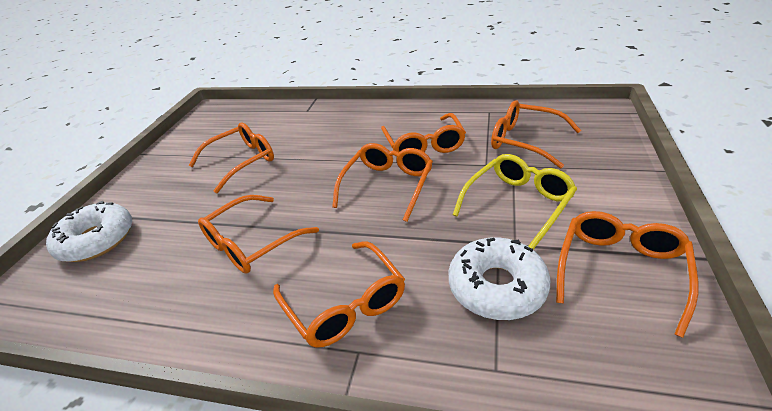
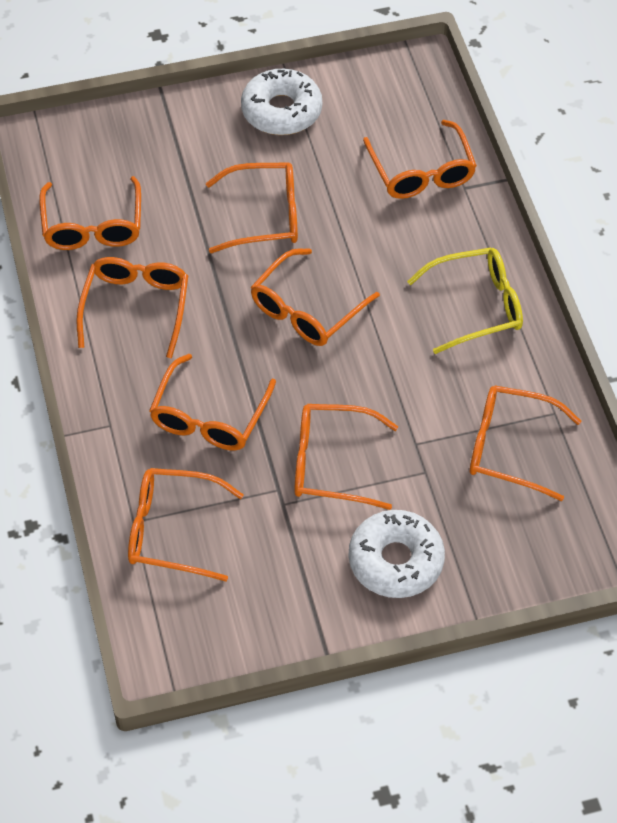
orange glasses: [188,122,274,193] [198,195,319,274] [273,241,405,348] [332,143,433,222] [381,113,466,153] [491,100,581,169] [556,211,699,338] = 7 -> [39,176,141,250] [76,257,188,359] [128,468,244,581] [149,354,276,451] [206,162,298,253] [251,248,380,346] [295,404,398,510] [363,120,477,199] [470,386,581,501] = 9

